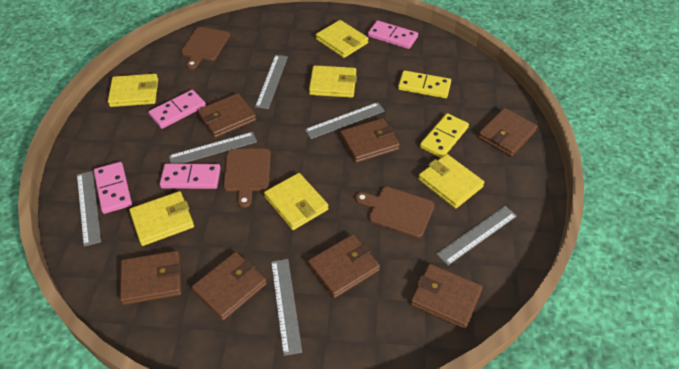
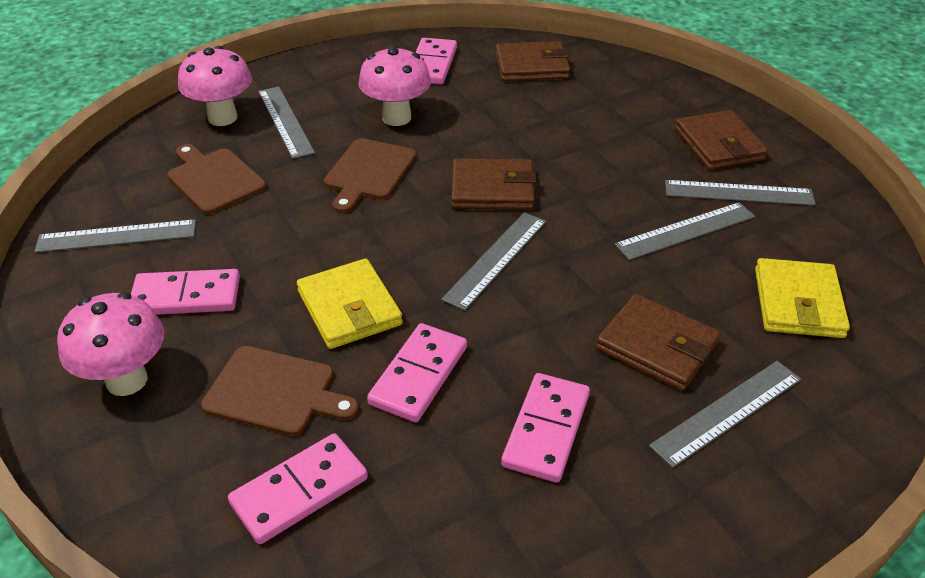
brown wallet: [120,251,182,305] [192,252,267,321] [197,93,256,138] [308,234,380,298] [340,118,400,163] [410,264,483,329] [478,108,538,157] = 7 -> [451,158,536,210] [496,41,570,82] [596,294,721,391] [675,110,768,170] = 4
pink domino: [94,162,132,214] [148,90,206,129] [160,164,221,189] [368,21,418,49] = 4 -> [131,269,240,315] [228,433,368,544] [367,323,467,422] [415,38,457,85] [501,373,590,483] = 5
pink mushroom: none = 0 -> [57,292,164,396] [178,46,252,126] [358,46,431,126] = 3
yellow domino: [398,70,451,98] [420,113,469,158] = 2 -> none = 0
yellow wallet: [108,74,158,107] [129,191,194,246] [264,173,329,230] [309,65,357,98] [316,20,368,58] [418,154,484,209] = 6 -> [297,259,403,349] [755,258,850,338] = 2

